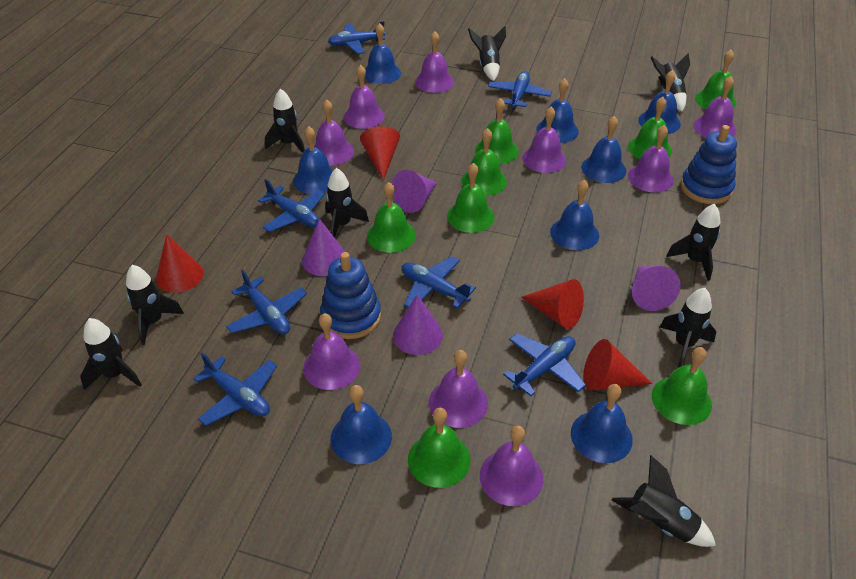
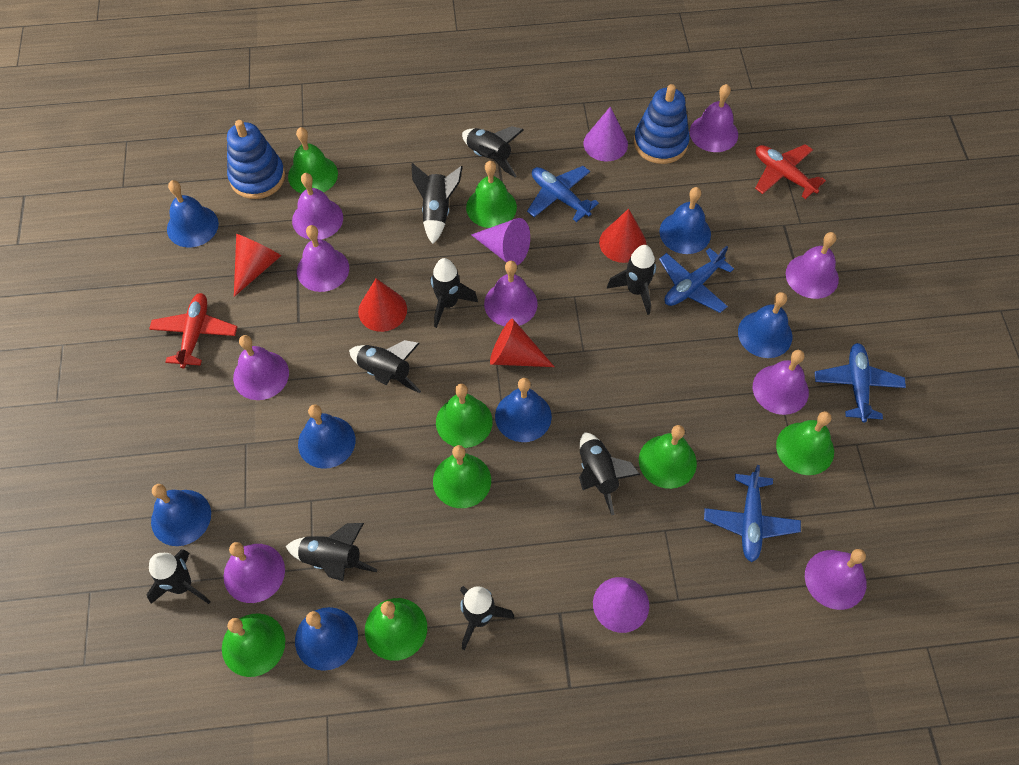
blue bell: [293,127,334,194] [331,385,392,464] [365,23,401,84] [536,78,579,143] [550,180,599,250] [571,384,633,463] [581,116,626,183] [638,70,681,134] = 8 -> [151,484,211,546] [167,180,219,247] [295,607,358,671] [298,404,355,469] [495,378,552,442] [659,187,711,254] [738,292,792,358] = 7
blue plane: [193,352,277,426] [226,269,307,334] [258,179,325,232] [328,21,385,54] [401,256,476,309] [488,71,552,110] [503,333,586,396] = 7 -> [527,166,599,222] [659,246,734,313] [704,465,801,562] [815,343,906,422] = 4
purple cone: [302,219,345,276] [392,170,437,213] [393,294,443,355] [632,266,681,311] = 4 -> [471,218,530,265] [583,107,628,161] [593,577,649,633] = 3
red plane: none = 0 -> [149,293,237,368] [755,144,826,199] = 2

